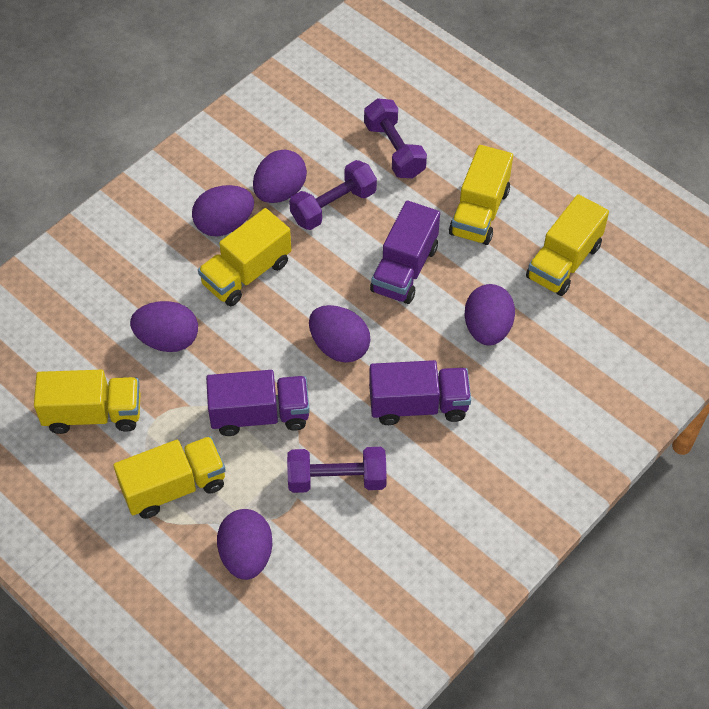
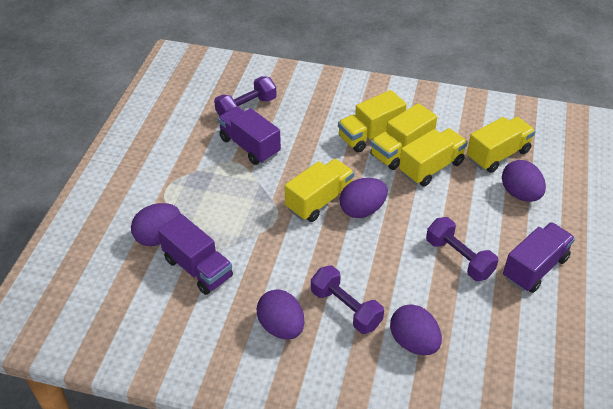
purple egg: [130,301,198,352] [192,185,254,237] [217,509,273,580] [253,149,307,203] [309,305,370,363] [464,284,515,345] = 6 -> [131,203,181,246] [257,289,305,339] [340,178,388,218] [390,304,442,355] [502,160,546,202] = 5

